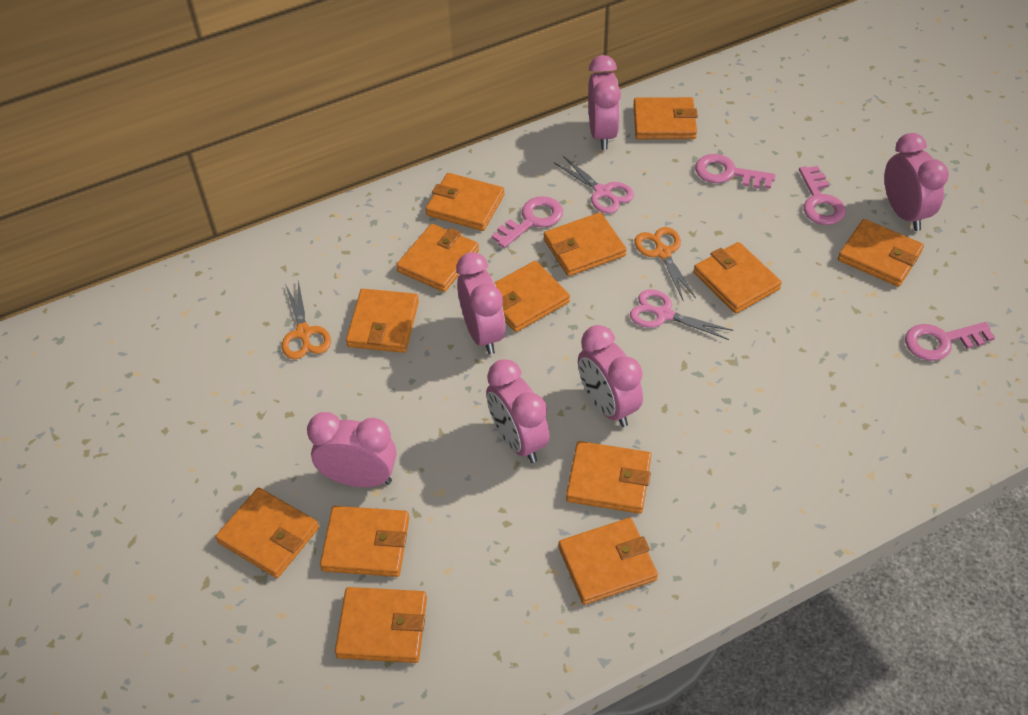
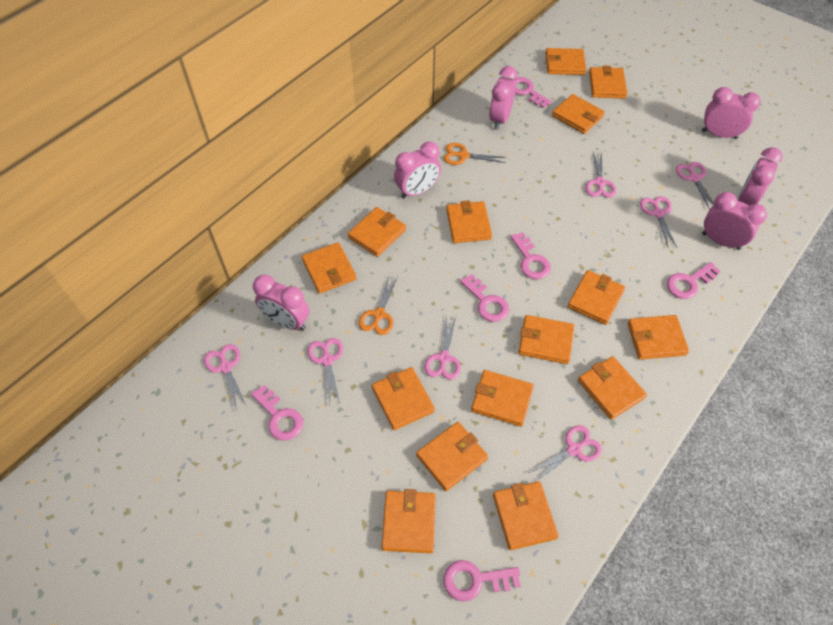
orange wallet: [215,487,319,578] [320,506,409,577] [335,587,427,663] [346,289,419,353] [396,224,479,292] [425,173,505,231] [494,261,570,332] [544,212,627,276] [558,518,658,605] [566,441,651,514] [633,97,698,139] [694,242,782,313] [838,219,924,287] = 13 -> [302,242,357,294] [348,207,406,257] [372,367,435,430] [382,489,436,553] [416,422,488,491] [446,200,492,243] [471,370,534,427] [493,481,559,550] [518,315,574,364] [545,48,586,75] [552,94,605,134] [568,270,625,325] [578,356,647,420] [589,66,628,99] [627,315,689,360] = 15
pink key: [492,196,563,248] [695,154,776,189] [799,166,846,225] [905,322,995,361] = 4 -> [251,385,303,441] [444,560,521,602] [460,274,509,322] [511,232,551,279] [514,77,552,108] [667,262,721,299] = 6
pink scissors: [554,156,634,214] [630,290,733,340] = 2 -> [204,344,246,411] [308,338,343,405] [424,316,461,380] [528,425,602,482] [585,151,616,198] [640,196,677,248] [676,162,714,210] = 7

